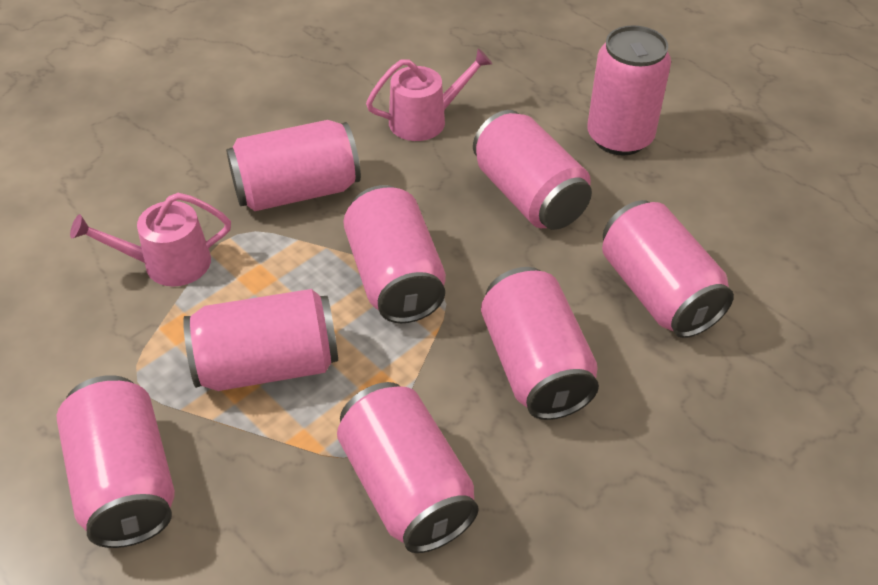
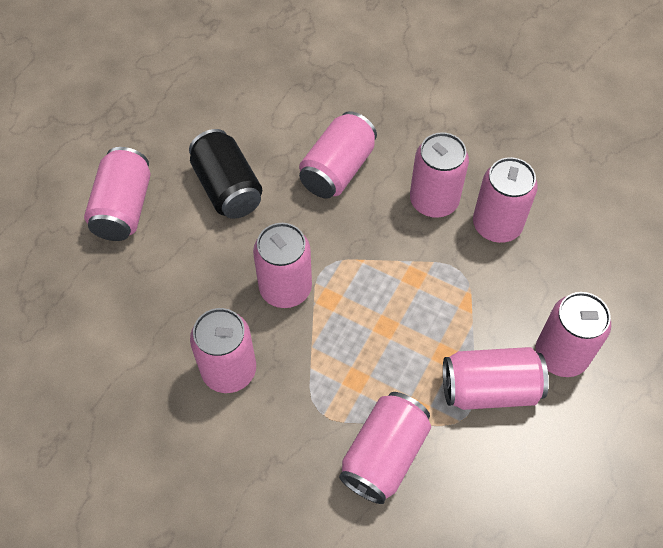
black can: none = 0 -> [189,129,262,219] = 1
pink watering can: [70,193,231,287] [366,48,492,141] = 2 -> none = 0

